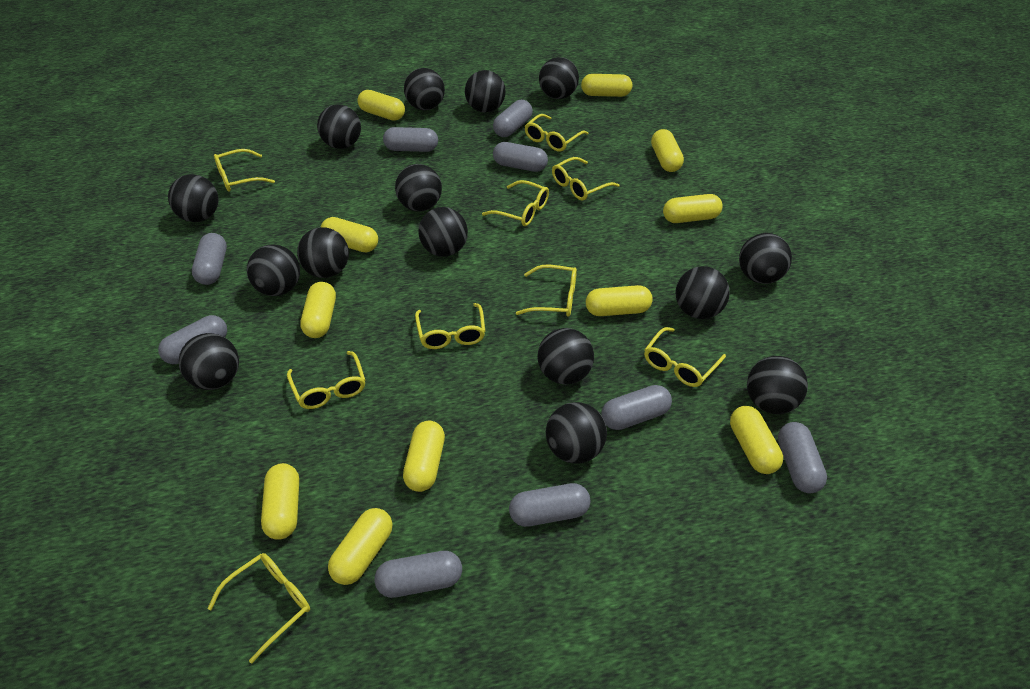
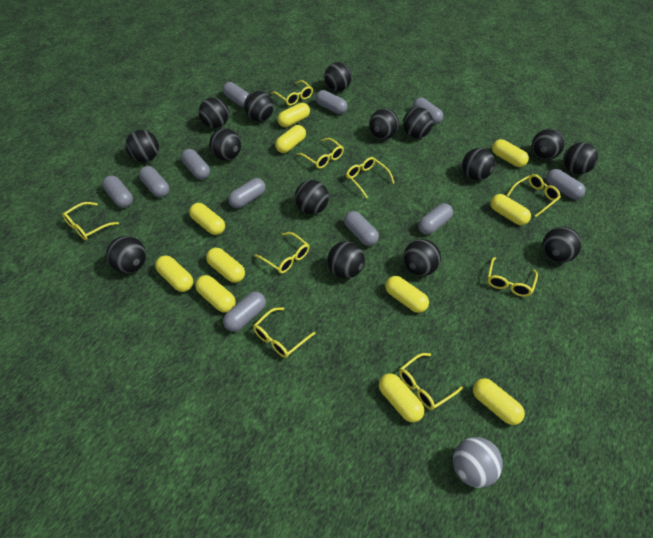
grey ball: none = 0 -> [453,437,503,488] = 1
grey capsule: [158,315,227,364] [192,233,227,285] [375,551,462,598] [383,127,438,152] [493,100,533,137] [493,142,548,172] [509,483,591,527] [602,385,672,430] [778,422,827,493] = 9 -> [102,176,133,208] [139,166,169,198] [181,149,210,180] [223,82,249,107] [223,292,266,332] [228,178,266,208] [316,90,348,114] [344,211,379,246] [413,98,443,124] [418,203,453,235] [546,169,586,199] = 11

